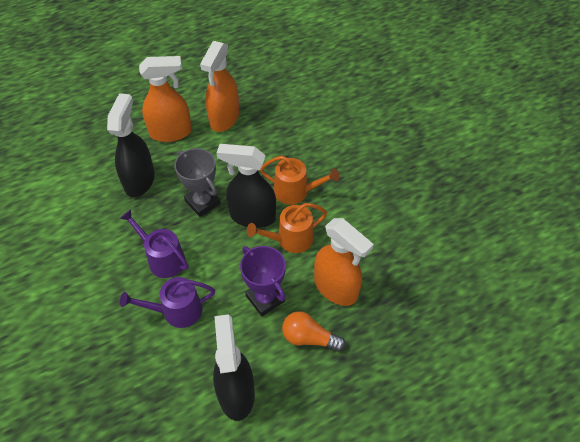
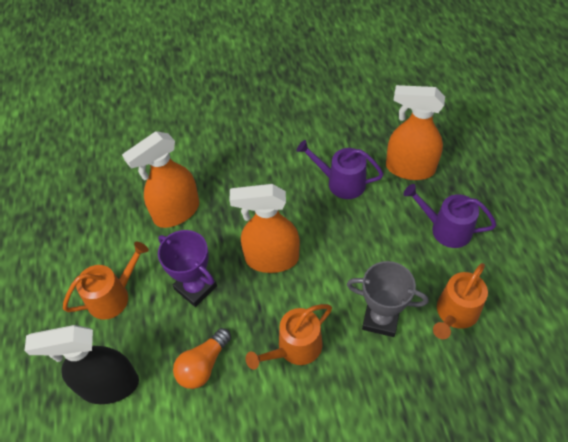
black spray bottle: [107,93,155,197] [213,314,255,421] [217,144,276,228] = 3 -> [25,325,139,404] = 1
orange watering can: [247,203,327,253] [260,156,340,205] = 2 -> [63,242,149,320] [246,304,332,370] [433,263,488,339] = 3

